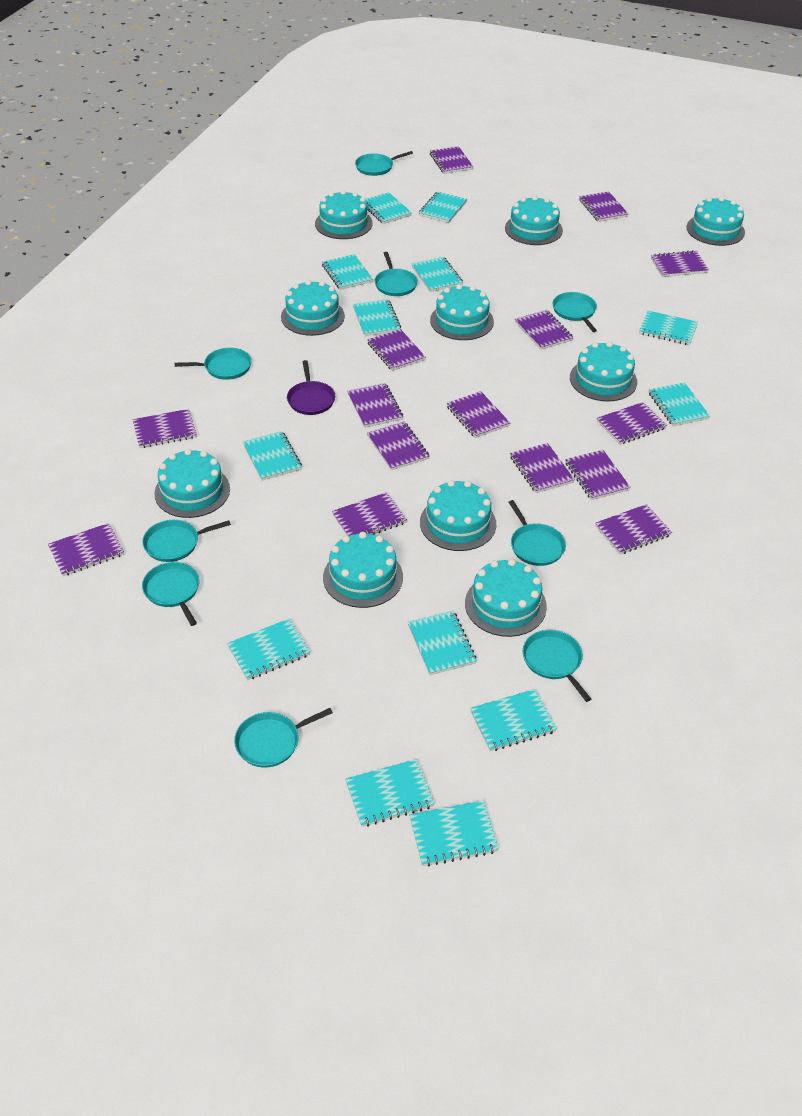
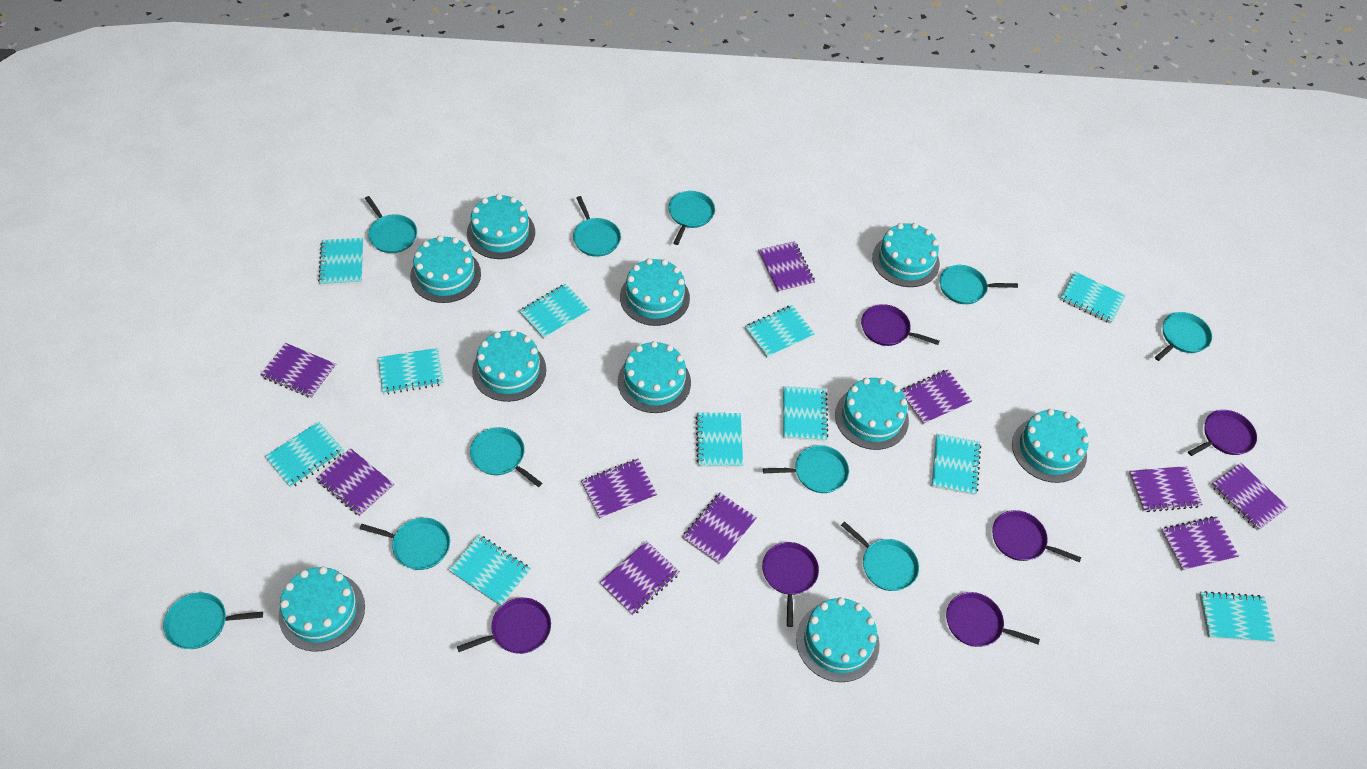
purple notebook: [48,523,124,576] [133,409,197,448] [332,492,407,536] [347,383,403,428] [367,329,426,371] [367,421,429,471] [430,146,473,174] [446,391,510,438] [510,443,575,493] [515,310,574,350] [565,450,631,500] [579,191,628,222] [595,504,672,554] [597,402,667,445] [651,250,709,277] = 15 -> [260,343,337,398] [316,448,394,517] [581,459,657,519] [600,541,680,616] [682,493,757,565] [758,241,815,293] [901,370,972,425] [1129,466,1203,512] [1161,516,1239,571] [1211,463,1288,531] = 10
purple pan: [287,360,335,415] = 1 -> [457,598,551,654] [762,542,819,627] [861,304,940,346] [946,592,1040,647] [992,510,1081,563] [1188,410,1257,456] = 6
turquoise notebook: [227,619,310,680] [242,431,302,481] [322,254,373,290] [345,759,435,827] [353,299,401,336] [365,192,412,224] [408,611,477,675] [409,800,499,867] [411,257,463,292] [419,191,467,223] [470,689,557,751] [639,311,698,345] [649,382,710,426] = 13 -> [265,422,344,488] [318,238,363,286] [378,348,443,395] [449,535,531,606] [519,284,590,339] [696,412,743,467] [745,305,815,358] [783,386,828,441] [931,434,981,495] [1060,272,1126,324] [1199,591,1275,642] = 11
turquoise pan: [142,520,231,562] [142,562,200,626] [175,348,252,380] [234,708,333,768] [355,151,413,176] [375,252,418,296] [508,500,566,566] [523,630,591,702] [552,292,597,332] = 9 -> [163,592,263,649] [360,518,450,570] [365,196,417,253] [470,427,542,487] [573,196,621,257] [668,191,715,245] [763,445,849,493] [841,521,919,591] [940,265,1018,304] [1155,312,1212,361] = 10

